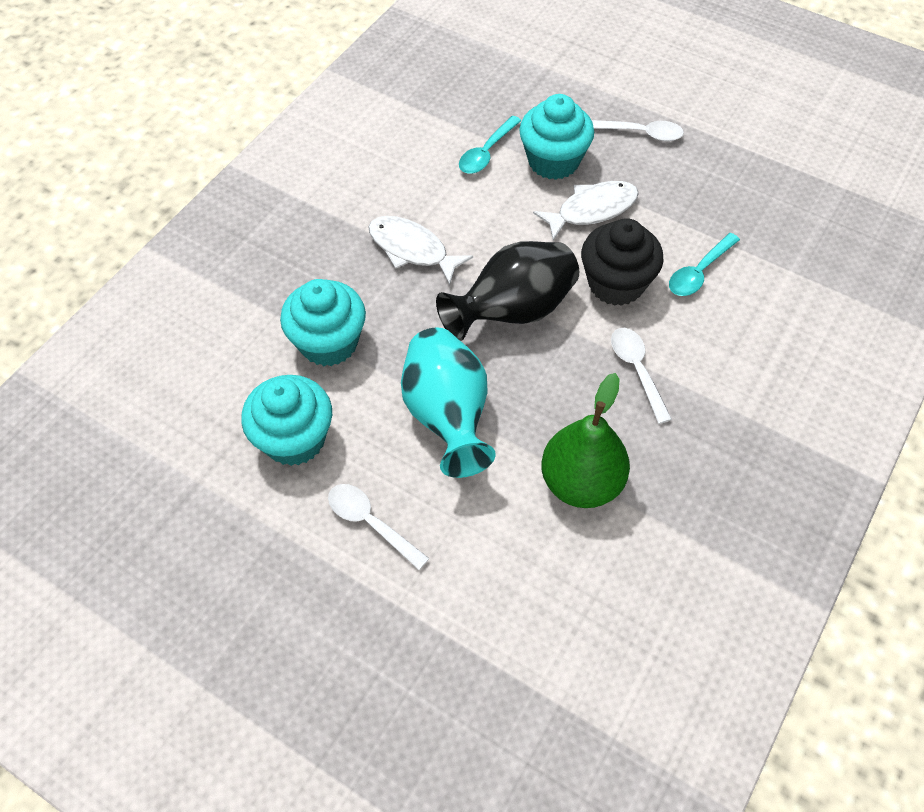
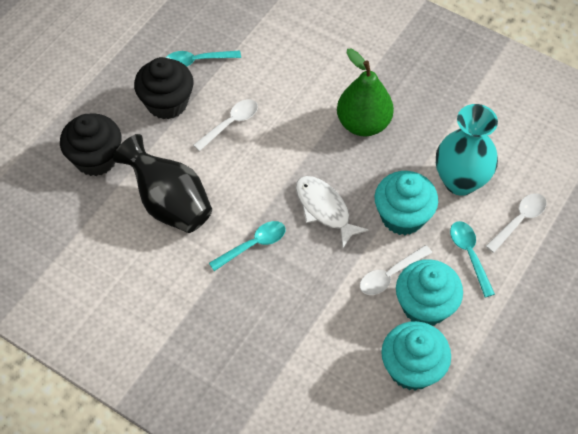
black cupcake: [581,218,663,306] = 1 -> [60,113,121,176] [134,57,194,120] = 2
turquoise spoon: [459,116,521,174] [669,233,740,296] = 2 -> [166,50,241,67] [209,221,286,271] [450,221,495,298] = 3
white fish: [369,216,473,285] [533,181,639,240] = 2 -> [296,176,369,248] = 1

